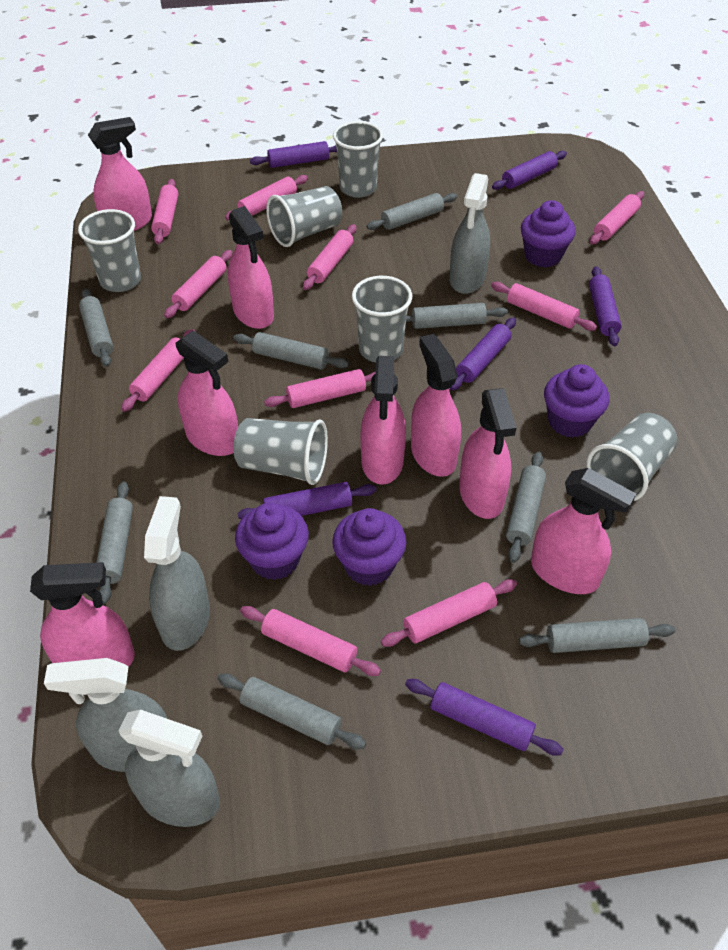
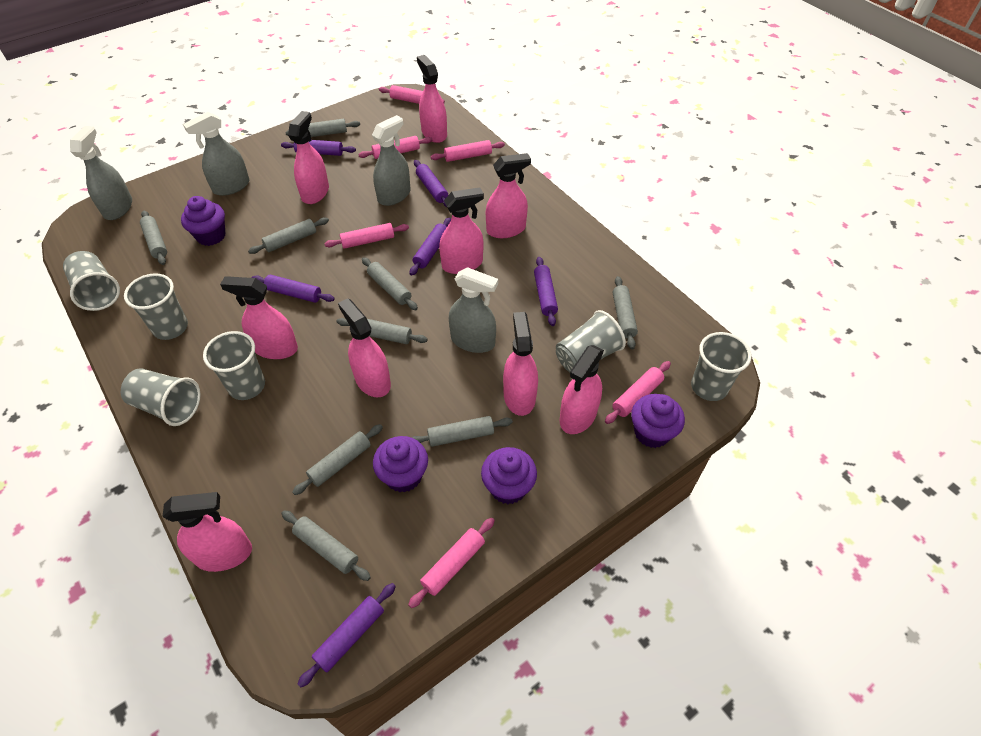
grey rolling pin: [79,288,113,367] [96,481,133,604] [218,673,366,749] [234,332,349,370] [366,193,457,230] [406,303,508,329] [506,452,546,563] [519,618,675,653] = 8 -> [140,210,167,265] [248,217,329,254] [281,510,371,581] [285,119,360,137] [292,424,383,495] [336,318,428,344] [362,257,418,310] [411,416,513,447] [613,276,638,349] = 9
pink rolling pin: [121,329,194,412] [151,179,178,244] [164,250,233,318] [225,175,308,220] [240,606,381,676] [264,369,376,408] [303,224,356,290] [381,579,517,647] [491,282,597,331] [590,191,644,244] = 10 -> [324,223,409,249] [358,136,432,159] [379,85,445,104] [408,518,495,608] [431,140,505,162] [605,361,671,424] = 6
pink spray bottle: [30,562,135,667] [88,117,152,231] [176,331,238,456] [228,206,274,329] [360,356,406,485] [411,334,461,477] [459,389,516,519] [531,468,636,594] = 8 -> [163,492,252,572] [220,276,298,359] [288,111,329,204] [338,298,391,398] [417,55,447,143] [439,188,484,274] [486,153,531,238] [503,312,538,416] [560,345,604,434] = 9

